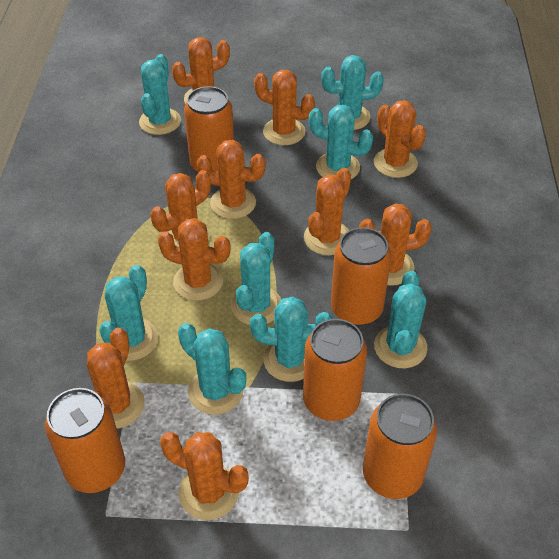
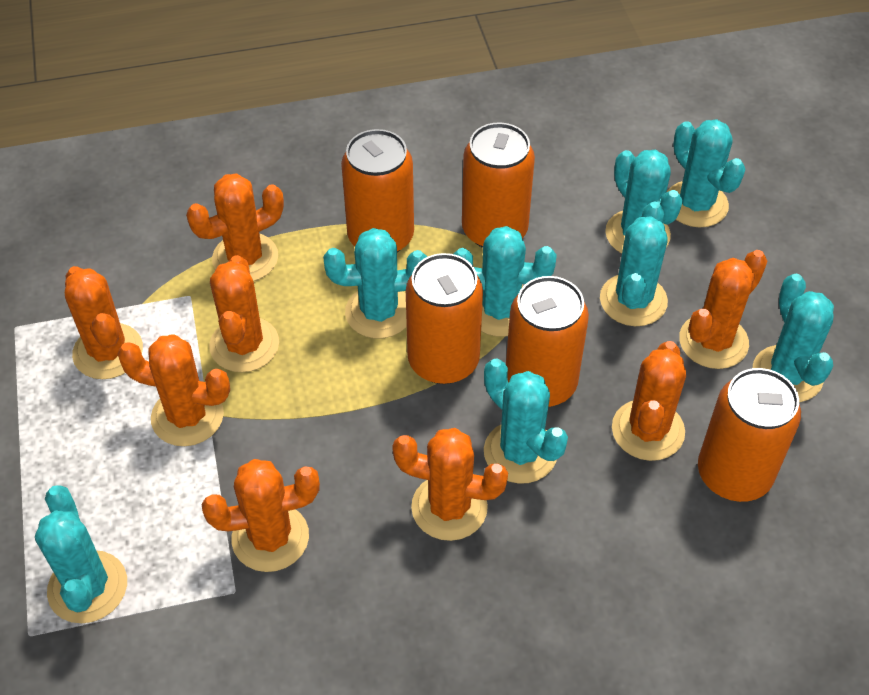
orange cactus: [87,328,145,429] [151,170,211,247] [158,218,231,301] [160,432,249,520] [172,37,230,104] [197,140,265,219] [254,70,315,145] [304,168,351,255] [359,203,432,286] [374,100,426,178] = 10 -> [65,266,143,379] [117,334,230,446] [186,173,284,281] [202,459,320,572] [209,255,279,372] [392,428,508,541] [612,341,686,461] [679,250,767,369] = 8

